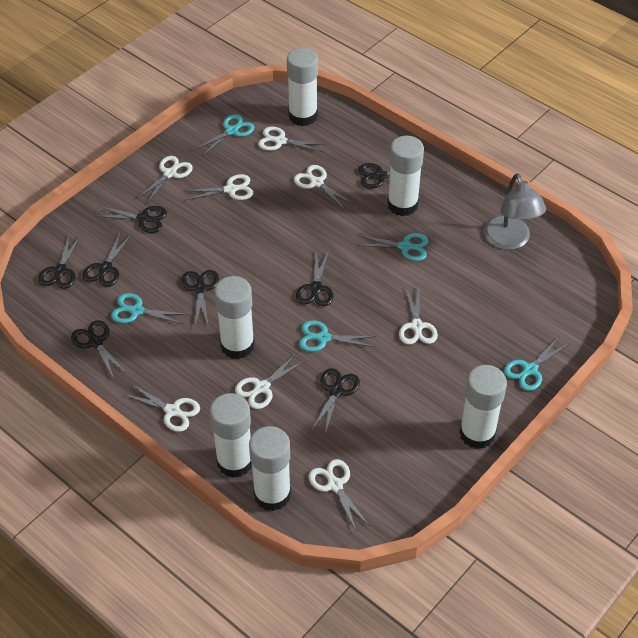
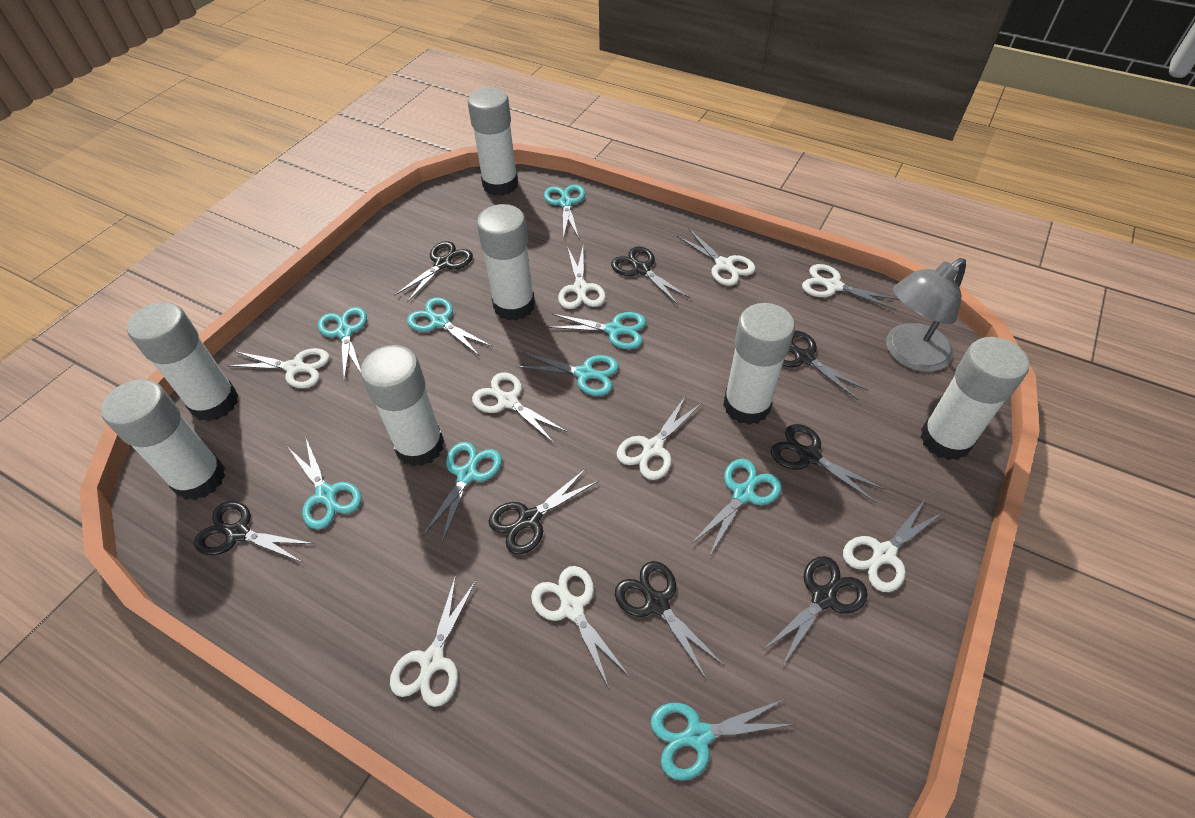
turquoise scissors: [111,293,188,324] [194,114,254,156] [299,320,376,352] [356,233,429,261] [504,338,570,391] = 5 -> [289,436,362,530] [318,307,367,381] [407,297,491,356] [422,442,502,543] [516,352,619,396] [544,185,585,239] [548,312,646,349] [651,699,795,781] [691,459,782,557] = 9
white glue stick: [210,393,252,478] [214,276,255,359] [249,426,291,511] [287,48,318,126] [387,136,424,216] [459,365,507,449] = 6 -> [101,379,225,500] [127,302,239,421] [361,345,444,467] [468,88,518,196] [477,204,535,321] [723,303,795,425] [920,337,1029,460] = 7
white scissors: [123,384,200,432] [138,156,193,204] [183,174,253,200] [235,354,306,409] [258,126,323,152] [294,165,354,210] [309,459,369,531] [399,288,438,345] = 8 -> [227,348,329,388] [390,575,476,707] [472,372,567,443] [531,566,630,688] [558,246,606,309] [617,395,702,480] [677,229,756,286] [802,264,899,310] [843,498,944,592] = 9

